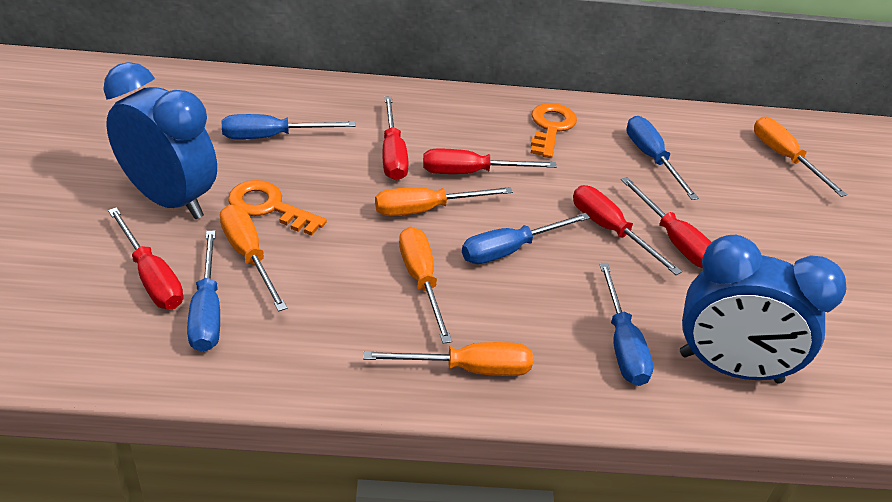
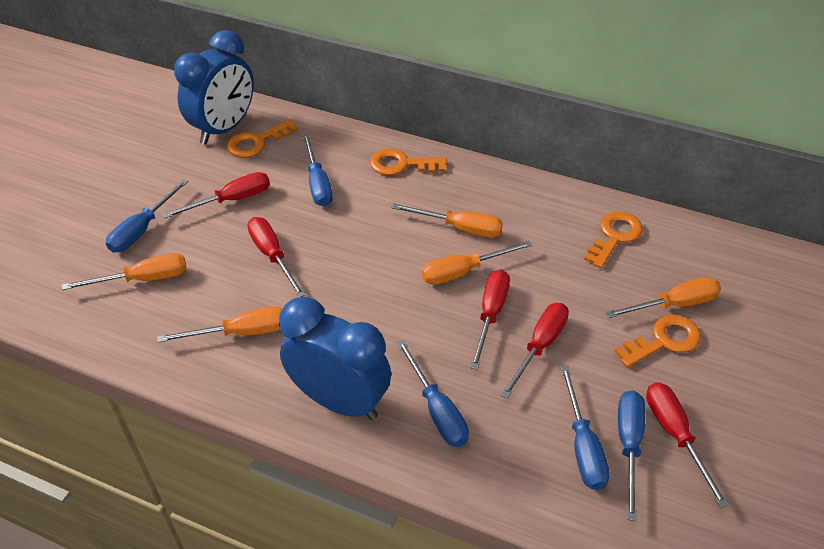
orange key: [228,180,327,236] [531,103,577,158] = 2 -> [227,119,298,158] [370,149,447,175] [584,212,643,268] [614,314,701,367] = 4

